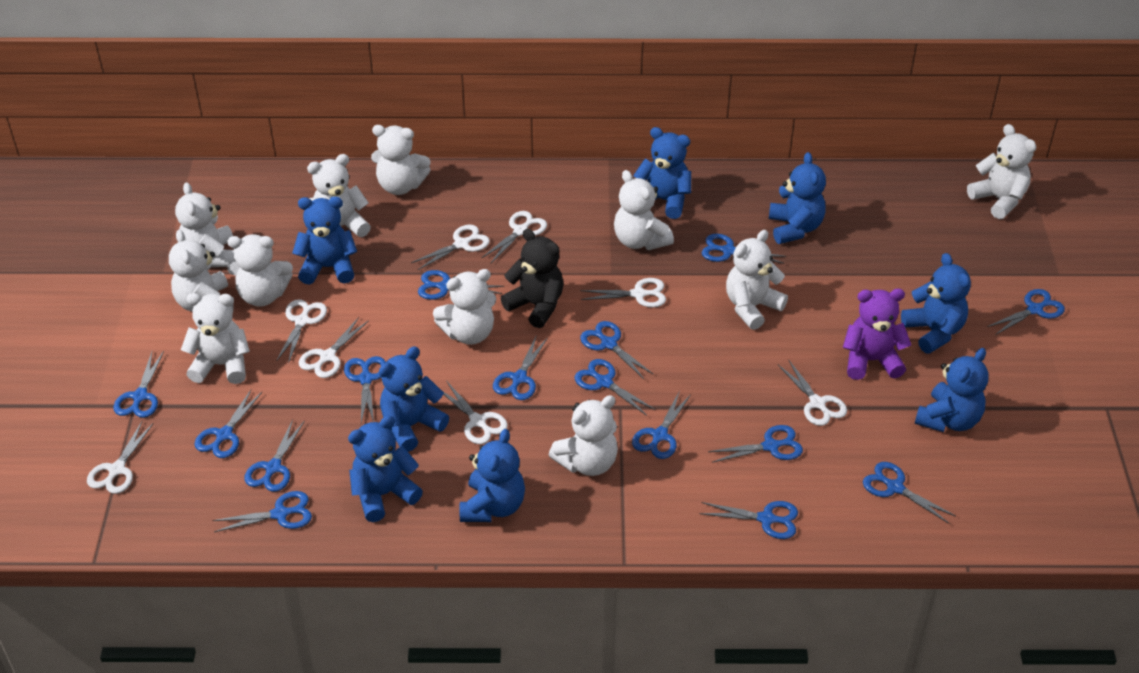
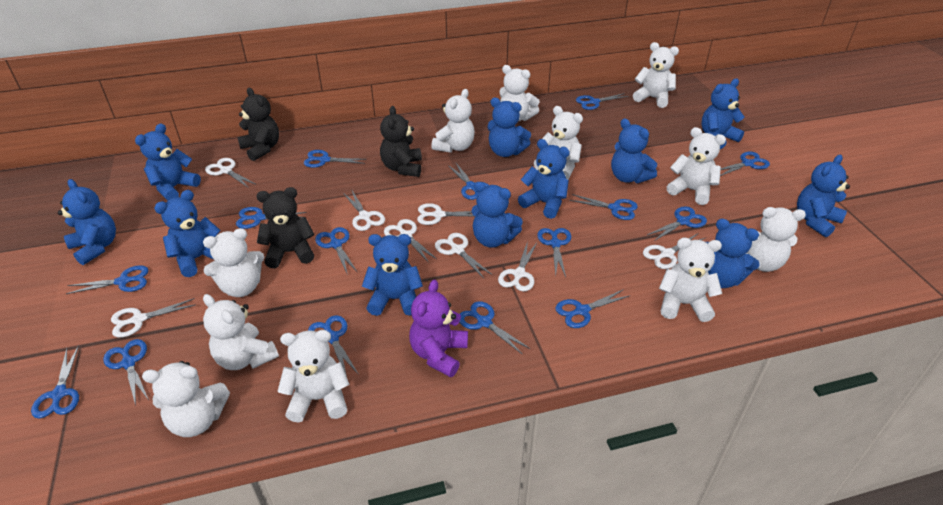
black teddy bear: [501,229,564,328] = 1 -> [237,88,279,161] [257,187,315,268] [380,106,422,177] = 3
blue teddy bear: [292,196,357,285] [348,416,423,522] [379,346,449,452] [459,429,525,522] [633,127,691,219] [769,152,826,244] [901,253,971,354] [915,348,988,432] = 8 -> [58,179,116,265] [135,123,201,201] [154,190,221,277] [362,234,423,316] [471,182,523,248] [487,97,531,157] [518,139,570,219] [611,118,657,183] [701,79,744,149] [706,219,760,288] [797,155,850,237] = 11

